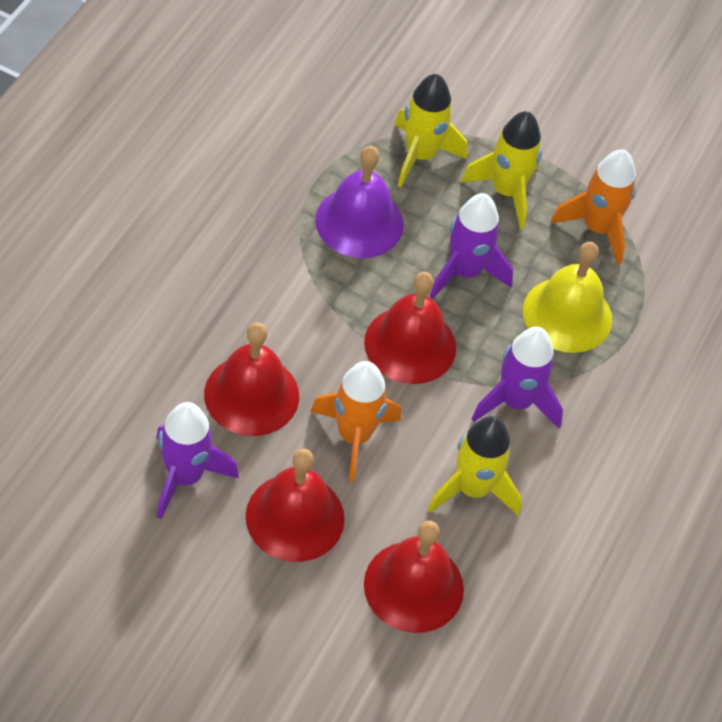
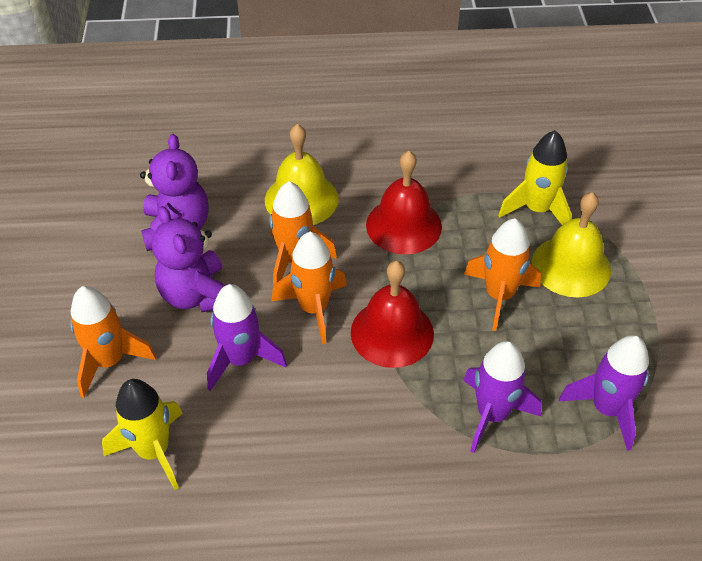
orange rocket: [310,361,401,482] [551,149,636,265] = 2 -> [70,286,156,398] [269,181,337,286] [272,232,347,344] [464,218,541,331] = 4
purple bell: [315,146,404,258] = 1 -> none = 0
purple teddy bear: none = 0 -> [140,134,209,251] [152,206,234,312] = 2
red bell: [204,322,299,436] [246,449,345,562] [364,272,456,384] [364,521,464,633] = 4 -> [351,261,434,368] [366,151,442,254] = 2
yellow bell: [523,242,612,353] = 1 -> [265,124,339,225] [532,192,611,297] = 2
yellow rocket: [395,74,467,187] [428,416,522,516] [461,111,542,229] = 3 -> [102,379,183,490] [498,130,572,225] = 2

